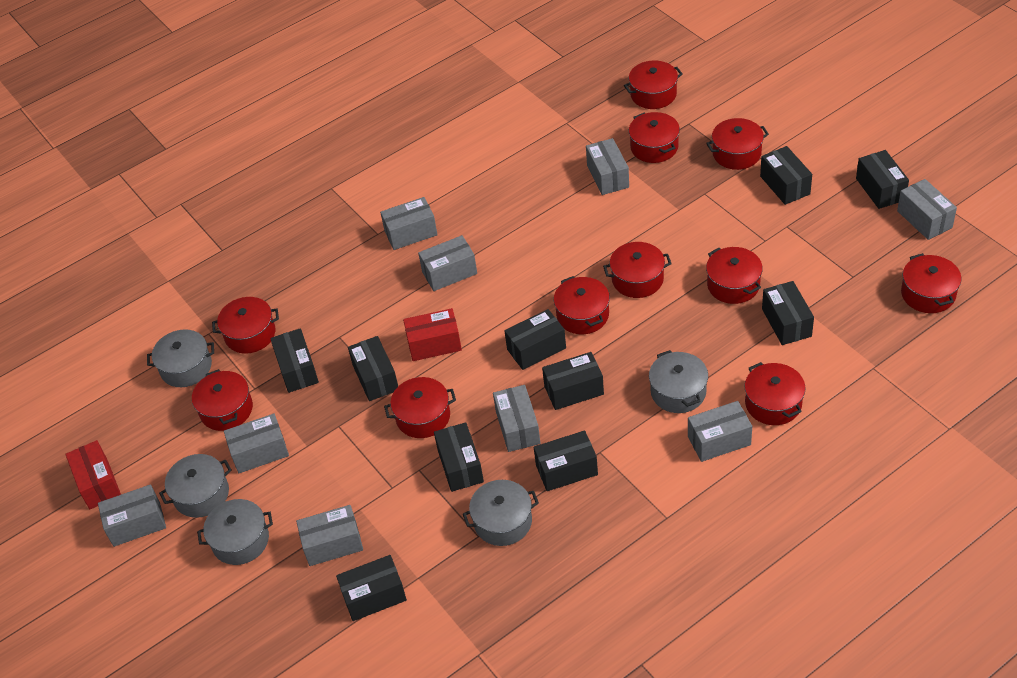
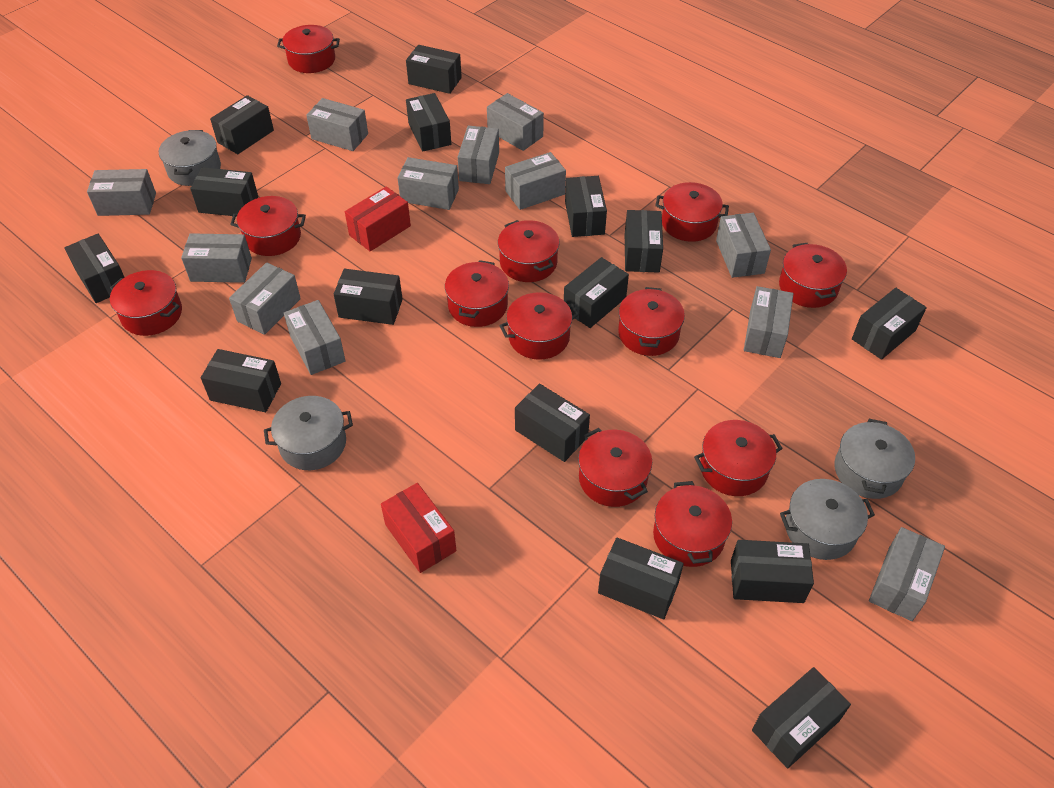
black box: [270,328,319,393] [336,555,407,621] [348,336,398,401] [434,422,484,492] [504,309,566,370] [534,430,598,491] [542,352,604,410] [760,146,812,205] [762,281,814,345] [856,150,909,209] = 10 -> [64,234,125,303] [190,167,258,216] [201,349,281,412] [210,95,274,154] [334,269,403,325] [406,45,462,94] [406,93,451,152] [515,383,590,462] [564,257,629,328] [565,176,607,237] [598,537,684,620] [625,210,663,273] [731,540,814,603] [752,667,851,769] [852,288,927,360] = 15
grey box: [98,484,166,547] [224,413,289,473] [296,505,363,566] [380,197,438,250] [418,235,477,291] [493,385,540,452] [586,138,629,195] [688,401,752,462] [897,179,957,240] = 9 -> [87,169,156,216] [181,233,252,283] [229,262,301,335] [284,300,346,375] [306,98,368,151] [398,157,459,210] [458,126,499,184] [487,93,544,151] [505,152,566,210] [716,213,771,278] [744,286,793,358] [869,527,945,621] = 12
grey pot: [147,329,214,387] [159,454,232,518] [197,499,273,565] [463,480,539,546] [649,350,708,413] = 5 -> [159,130,221,186] [264,396,353,470] [780,479,875,560] [834,419,915,499] = 4
red pot: [192,369,253,431] [212,297,279,354] [384,377,456,438] [554,276,610,334] [603,242,672,298] [624,61,683,109] [629,112,680,163] [706,118,769,170] [706,247,763,304] [745,362,806,425] [901,253,961,313] = 11 -> [110,270,182,336] [230,196,306,256] [277,25,340,73] [445,260,509,327] [498,220,559,282] [499,292,579,360] [578,428,652,507] [618,287,685,356] [653,481,732,567] [655,182,729,242] [694,420,783,496] [779,243,847,308] = 12

